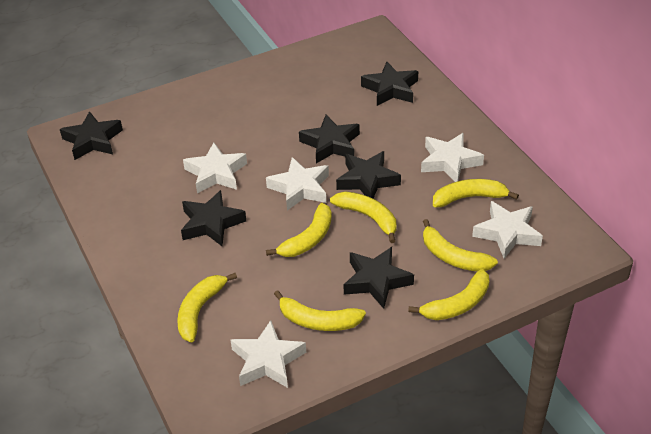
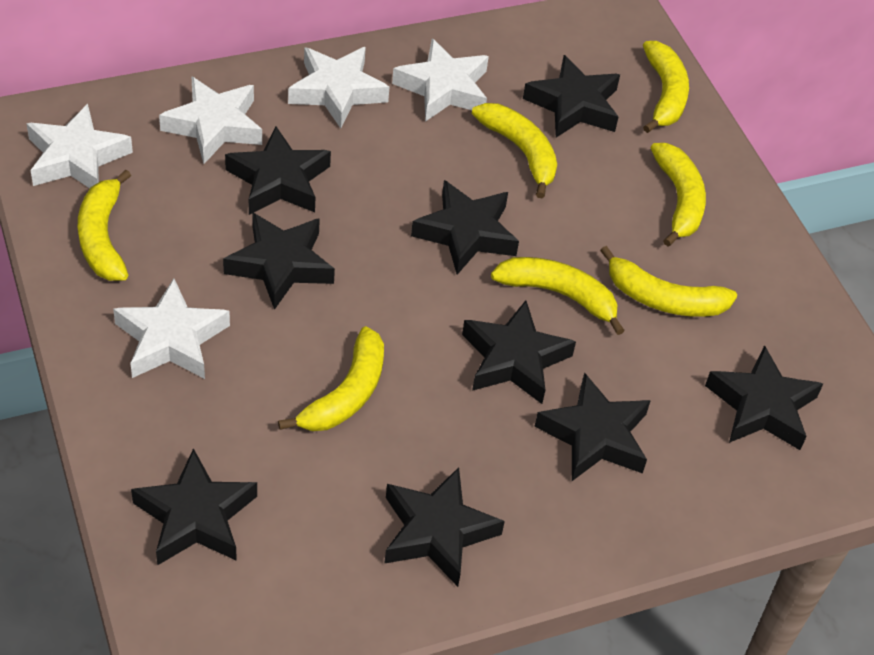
black star: [60,111,123,160] [181,190,246,246] [299,115,360,163] [336,151,401,198] [343,247,414,309] [361,61,418,106] = 6 -> [131,448,257,565] [223,212,335,310] [225,126,331,215] [384,467,505,587] [411,180,519,275] [462,300,576,404] [523,55,620,138] [534,372,651,481] [705,345,823,450] = 9

